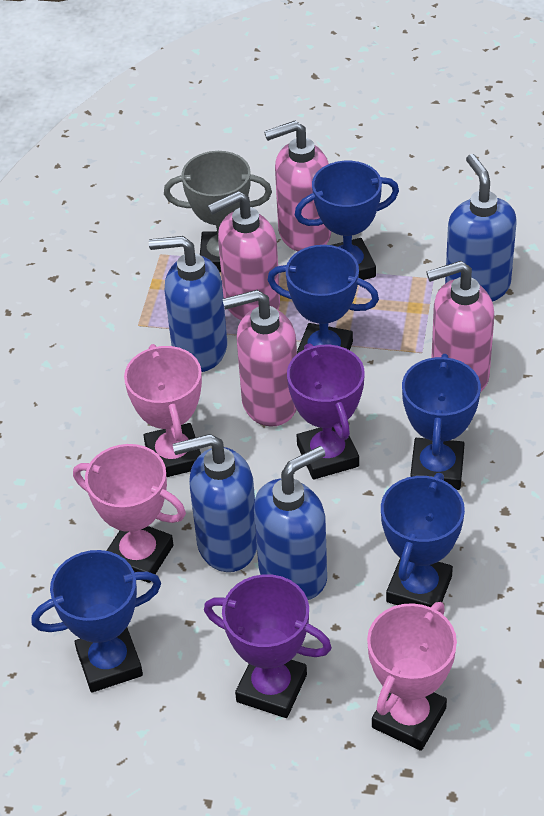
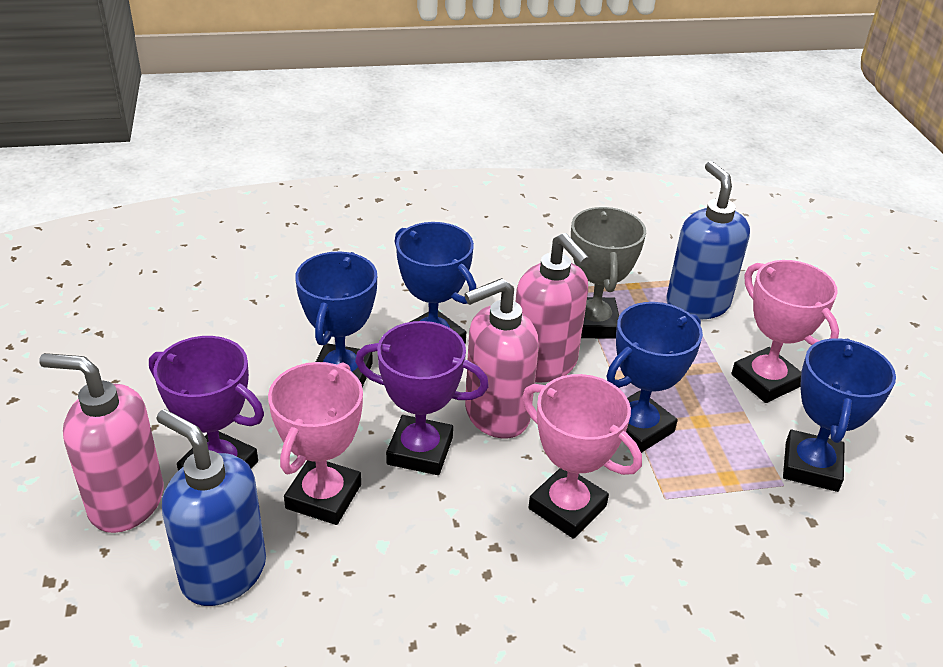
blue soap dispenser: [149,236,227,372] [173,434,257,572] [254,446,327,600] [445,154,517,302] = 4 -> [156,409,266,606] [666,161,750,319] = 2
blue trophy: [31,550,161,692] [268,245,379,354] [295,161,399,280] [381,473,465,607] [402,354,481,490] = 5 -> [295,251,377,388] [395,222,476,344] [606,302,703,453] [783,338,896,492] = 4
pink soap dispenser: [207,191,280,320] [222,290,297,427] [264,121,331,252] [427,261,494,391] = 4 -> [40,353,163,533] [465,278,539,438] [515,233,590,382] = 3

